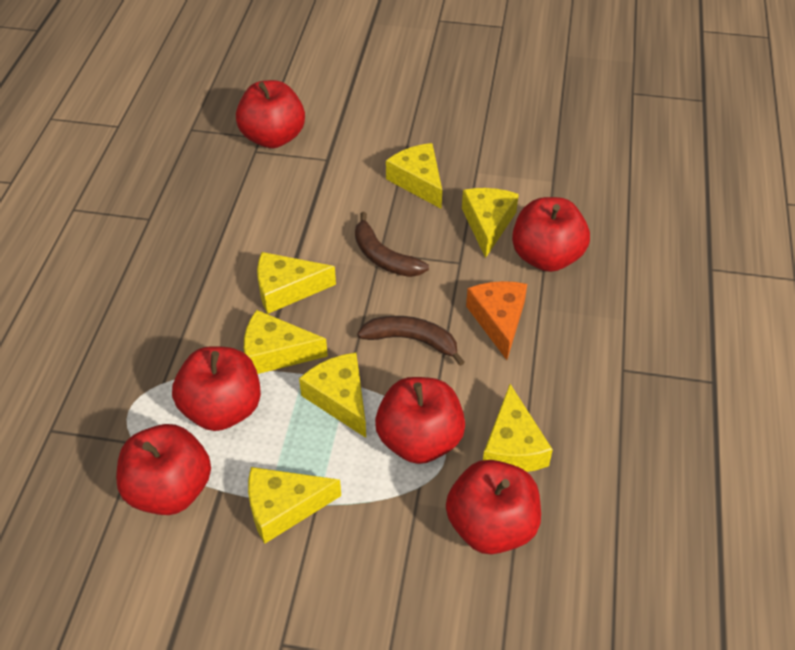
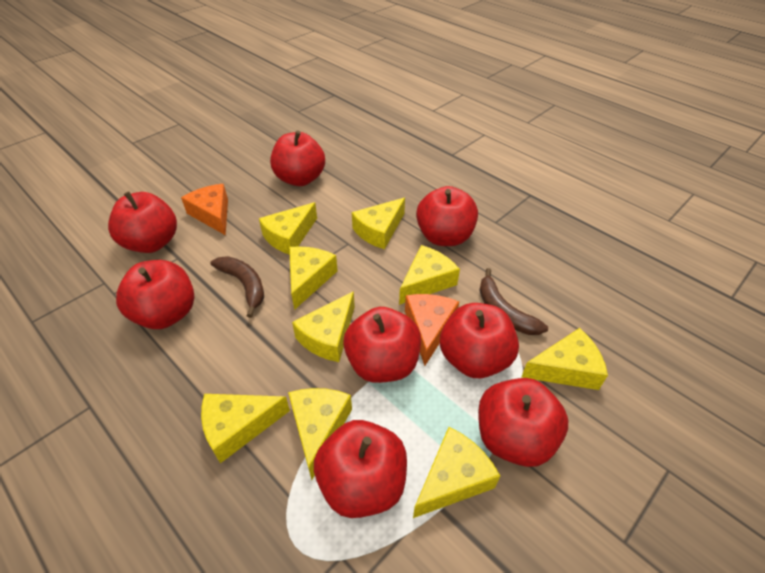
orange cheese: [466,281,527,360] = 1 -> [181,184,228,235] [405,294,459,366] = 2
red apple: [116,424,211,515] [172,346,261,431] [236,80,305,148] [375,377,465,464] [446,460,541,554] [512,197,590,272] = 6 -> [108,191,177,253] [116,260,194,329] [270,131,325,186] [314,420,407,518] [343,307,421,383] [416,186,478,246] [440,303,519,378] [478,378,568,467] = 8
yellow cheese: [244,310,328,374] [248,467,341,544] [257,252,336,314] [299,353,366,438] [386,143,442,209] [462,188,519,258] [483,384,553,472] = 7 -> [201,394,290,463] [259,202,317,255] [288,388,352,480] [289,246,338,310] [292,291,355,362] [352,198,405,249] [399,245,460,305] [413,427,500,518] [521,328,608,390] = 9

